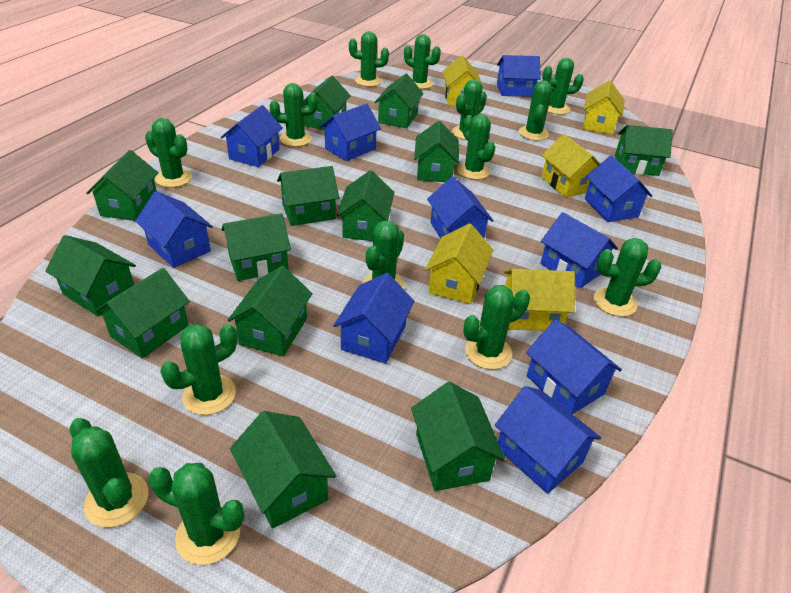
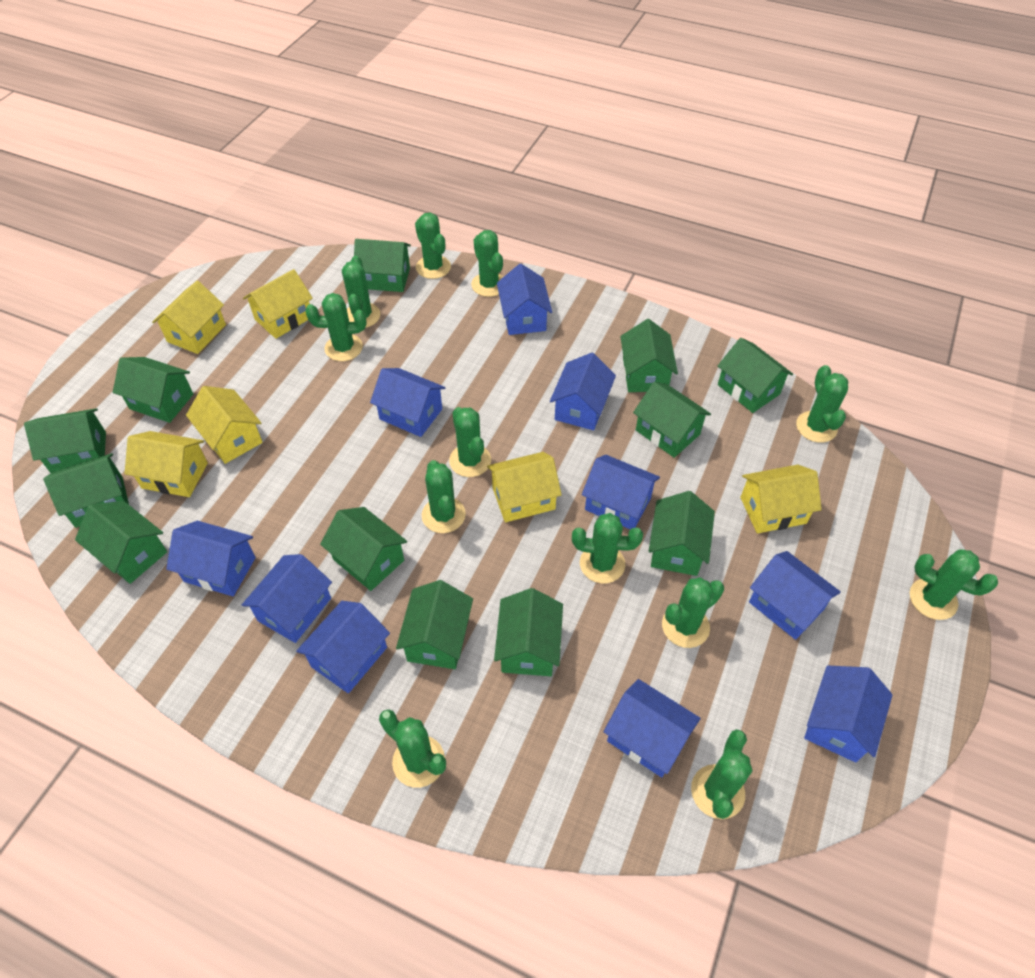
green cactus: [69,418,148,527] [145,118,192,188] [148,463,244,565] [160,324,237,415] [270,83,318,147] [349,31,389,87] [362,220,405,289] [404,34,441,89] [452,79,487,140] [457,114,495,180] [463,285,530,370] [519,80,552,141] [542,58,584,115] [594,238,661,317] = 14 -> [305,293,366,361] [342,256,380,328] [379,709,446,788] [415,212,451,279] [422,460,466,533] [449,407,491,477] [471,230,503,297] [572,513,643,583] [662,577,724,648] [691,729,752,819] [796,365,848,443] [910,549,998,620] = 12
green house: [45,235,136,316] [86,150,158,221] [94,268,190,358] [221,213,291,281] [227,266,312,356] [230,411,336,529] [277,166,339,226] [303,76,351,130] [337,170,394,241] [374,74,424,129] [411,382,505,491] [414,121,459,182] [615,125,673,176] = 13 -> [24,408,106,473] [43,453,129,528] [75,501,167,584] [113,357,193,423] [320,507,407,591] [354,239,411,292] [396,580,473,669] [494,588,563,676] [620,319,678,392] [633,382,711,458] [649,491,715,576] [718,338,793,413] = 12
yellow house: [425,223,493,304] [443,56,483,106] [504,269,575,331] [541,134,600,198] [582,80,625,135] = 5 -> [124,431,208,497] [152,281,226,354] [186,386,263,464] [243,269,313,339] [487,452,562,522] [740,465,822,533] = 6

